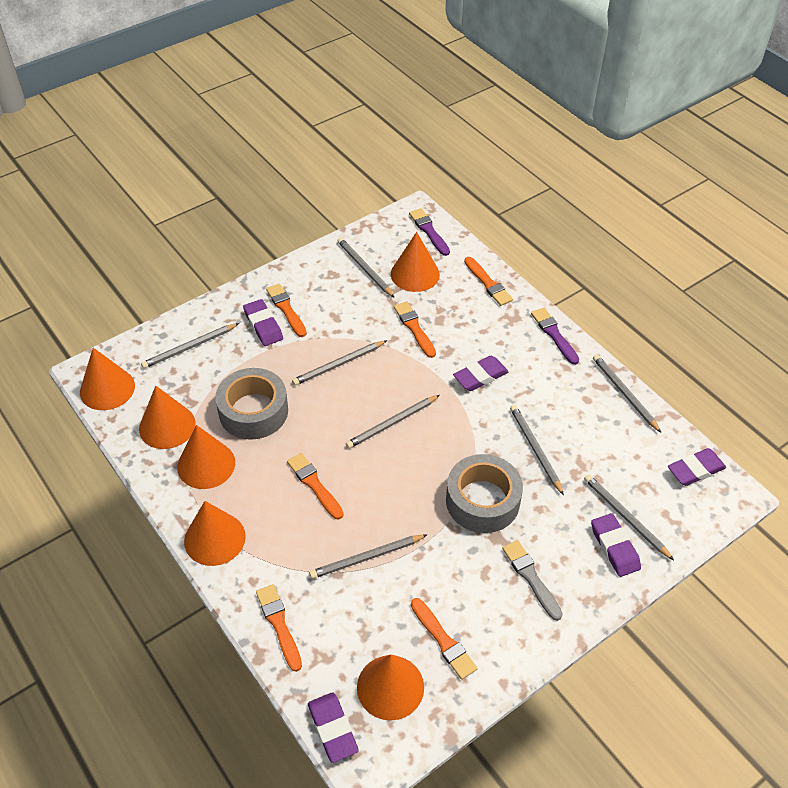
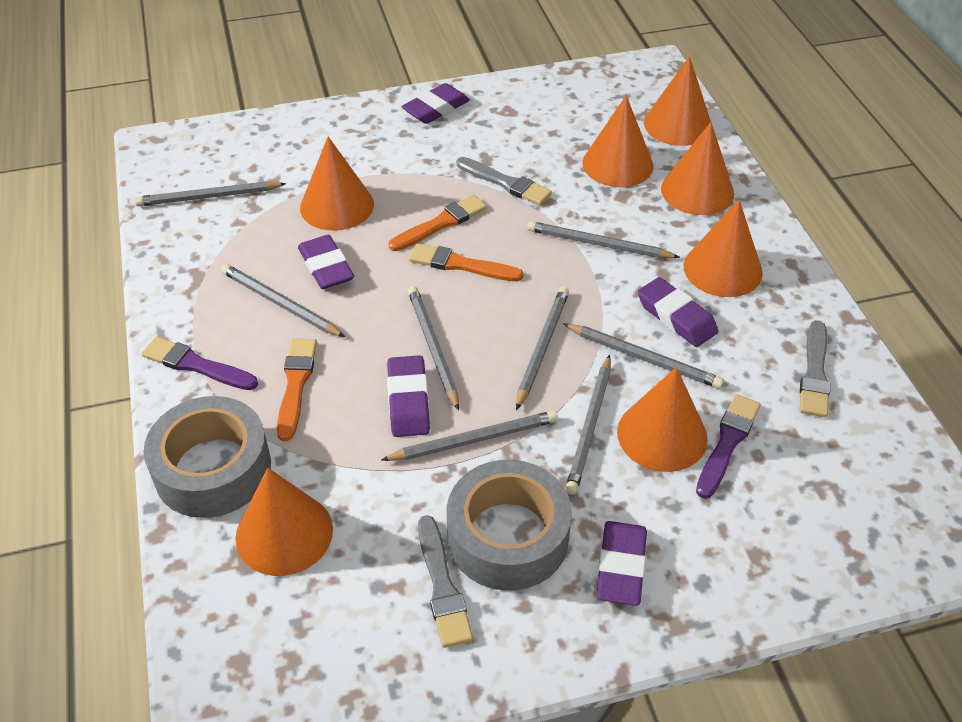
grey brush: [502,540,563,621] = 1 -> [418,515,473,648] [456,157,552,205] [800,320,830,417] = 3
orange brush: [256,584,302,672] [266,283,307,337] [287,453,344,519] [394,301,436,358] [411,598,478,680] [464,257,513,306] = 6 -> [277,338,317,441] [389,195,487,251] [409,243,524,281] = 3
orange cone: [80,348,135,410] [139,386,196,449] [177,425,235,489] [184,501,246,566] [357,654,424,721] [391,232,440,292] = 6 -> [235,468,333,576] [300,137,374,231] [582,95,654,187] [617,367,708,472] [644,56,711,146] [661,122,734,215] [684,200,763,297] = 7

